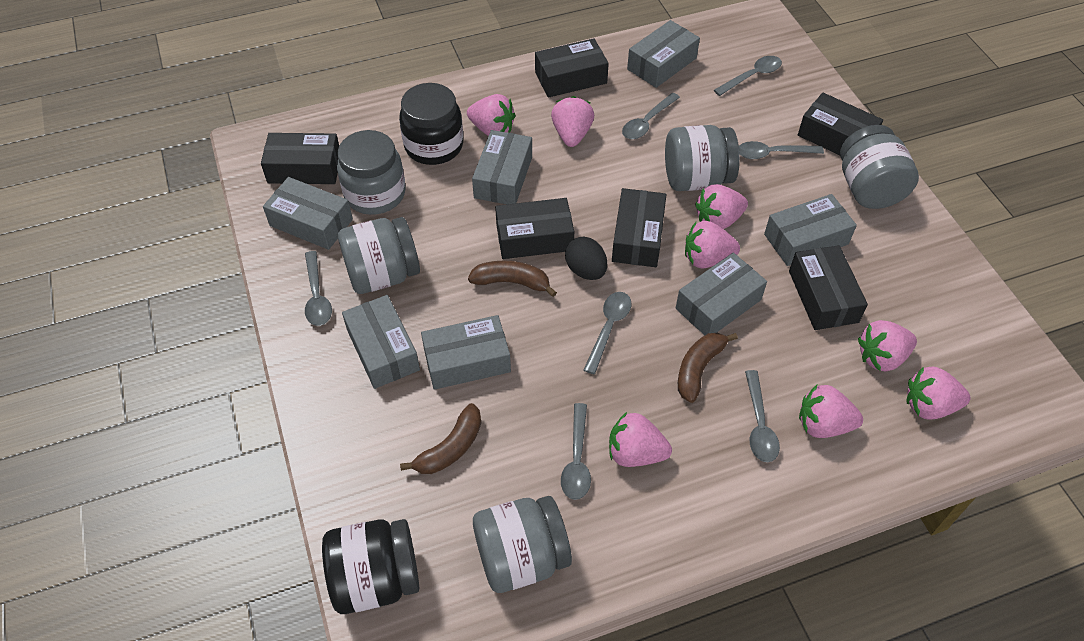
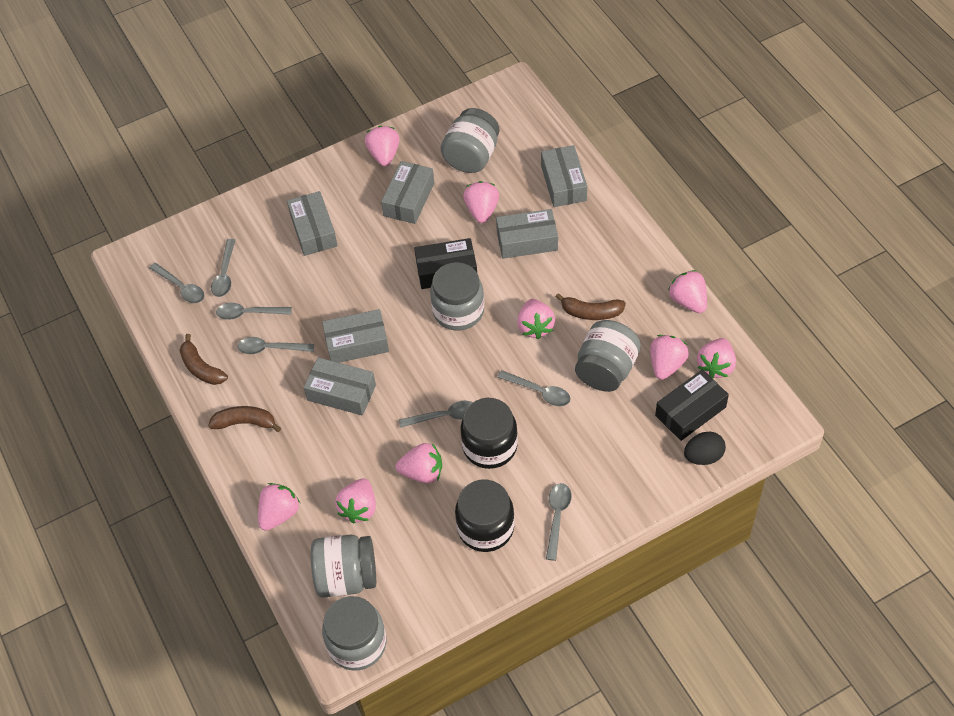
black box: [261,133,339,184] [495,198,574,259] [535,38,609,98] [612,188,666,267] [789,245,868,330] [798,92,883,155] = 6 -> [414,238,477,289] [655,369,729,441] = 2
grey box: [263,177,353,250] [342,295,420,389] [421,315,511,390] [472,130,532,204] [627,20,700,88] [676,253,767,335] [764,194,857,266] = 7 -> [287,191,338,256] [304,357,376,416] [322,309,389,363] [381,161,434,224] [496,209,558,259] [541,145,587,207] = 6
pink strawberry: [467,94,515,136] [551,96,594,147] [609,412,672,467] [685,221,740,268] [695,184,748,229] [799,385,863,438] [858,320,917,372] [906,367,970,419] = 8 -> [258,483,300,531] [335,478,376,524] [365,126,400,166] [396,443,442,483] [463,181,499,223] [517,299,555,339] [650,335,689,380] [668,270,707,313] [697,338,736,378] = 9

